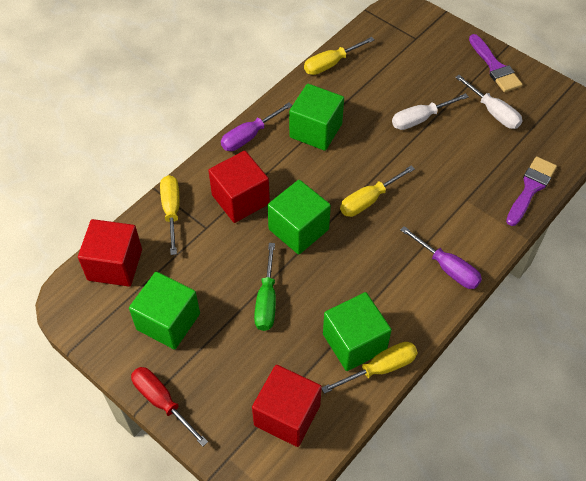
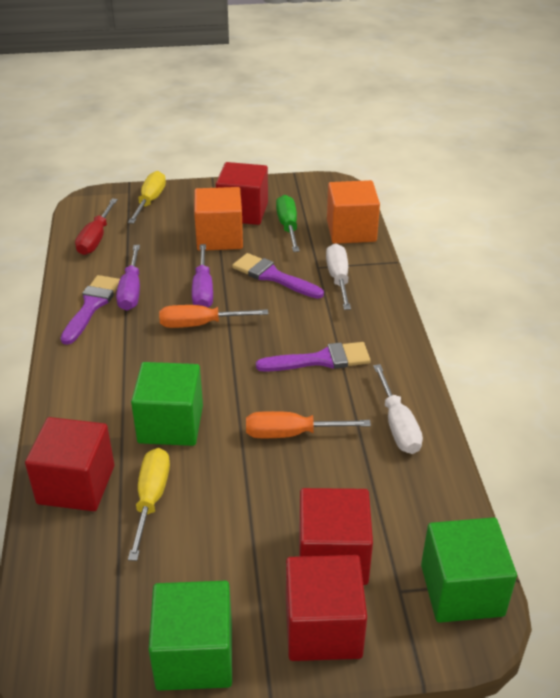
green cube: [129,272,200,350] [267,180,331,254] [289,84,344,151] [323,292,392,371] = 4 -> [131,362,203,446] [148,581,232,691] [421,517,517,623] = 3
orange cube: none = 0 -> [194,187,243,251] [327,180,380,244] = 2
orange screwdriver: none = 0 -> [159,305,268,328] [246,411,371,438] = 2
purple brush: [469,34,522,92] [506,157,557,226] = 2 -> [60,275,120,345] [232,253,324,299] [256,342,371,372] = 3
red cube: [78,219,142,287] [208,151,270,223] [252,365,322,447] = 3 -> [25,417,114,511] [216,162,268,225] [286,555,367,661] [299,488,373,585] = 4
yellow screwdriver: [160,175,180,255] [304,37,375,75] [322,342,418,394] [340,166,415,217] = 4 -> [128,171,166,224] [128,448,170,561] = 2

